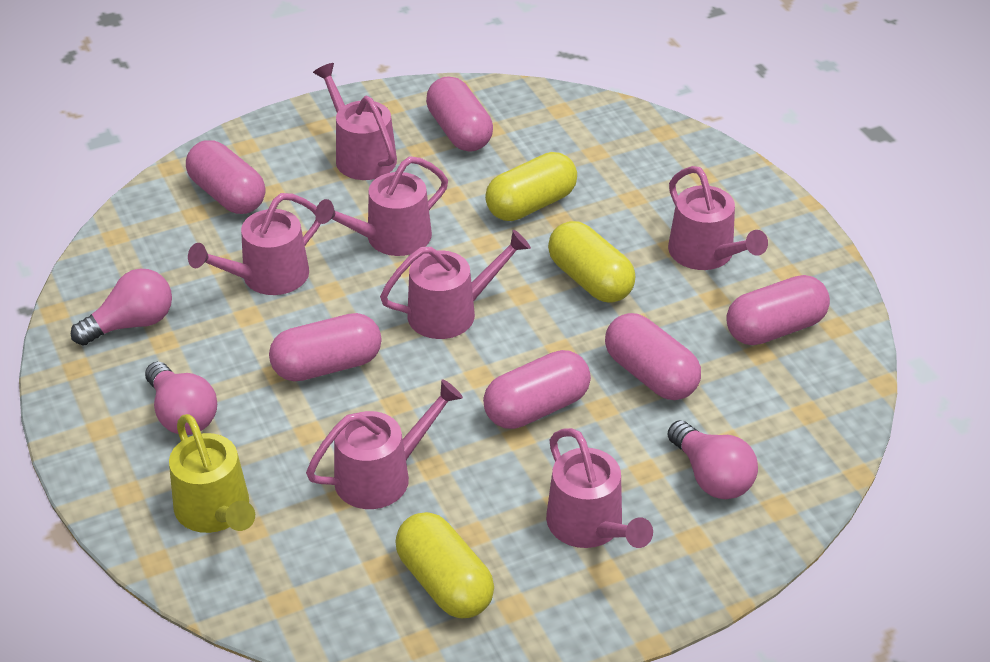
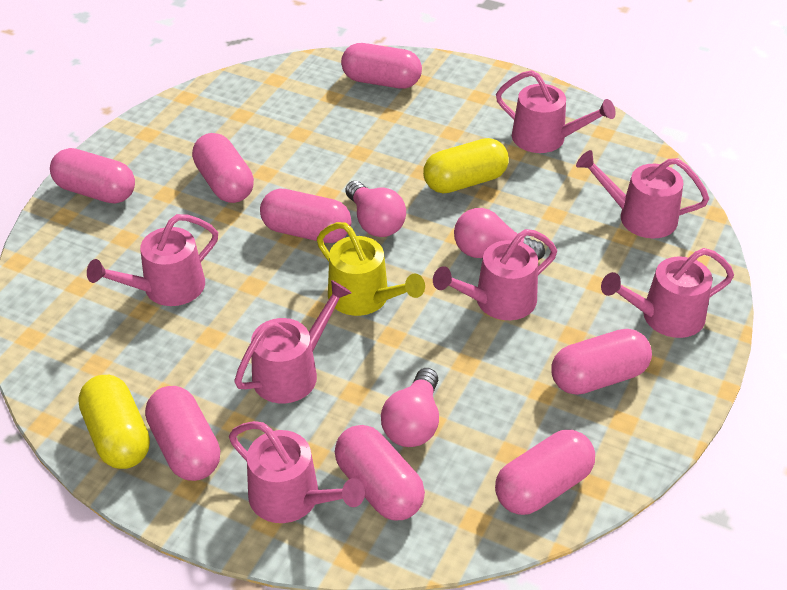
pink capsule: [186,140,266,214] [269,313,382,381] [426,76,493,152] [483,350,591,429] [605,313,701,400] [726,275,830,345] = 6 -> [50,148,135,204] [145,386,220,481] [192,133,254,203] [260,189,351,243] [335,425,425,520] [341,43,422,89] [495,430,595,515] [551,329,652,395] = 8
yellow capsule: [396,512,494,618] [485,152,577,221] [548,221,635,303] = 3 -> [78,375,150,469] [423,138,509,194] = 2

